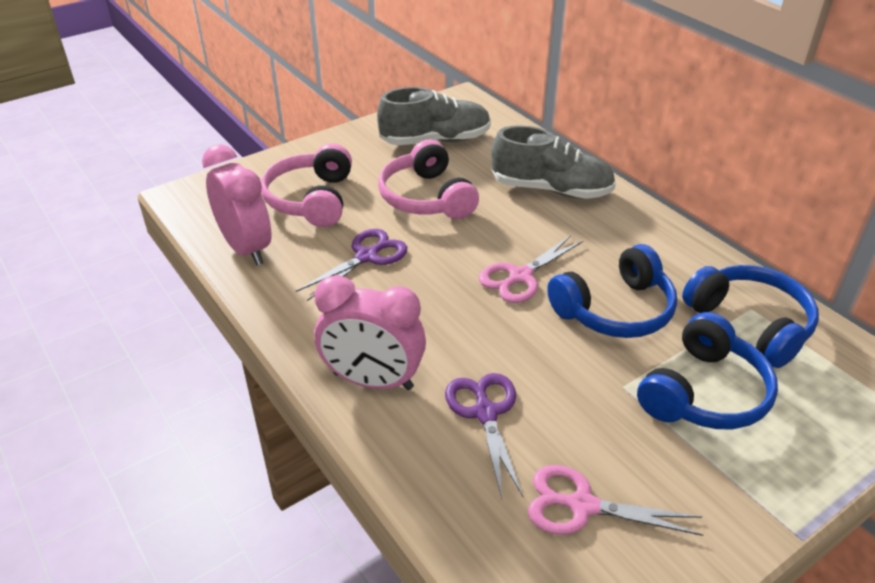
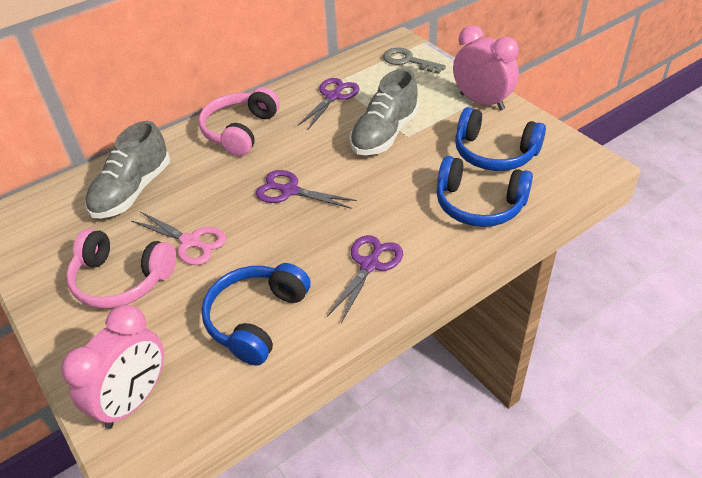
grey key: none = 0 -> [383,47,446,74] = 1
pink scissors: [479,235,583,303] [528,465,703,536] = 2 -> [131,211,226,265] = 1
purple scissors: [296,229,407,301] [445,373,523,498] = 2 -> [256,170,357,209] [297,78,359,129] [327,235,403,323] = 3

